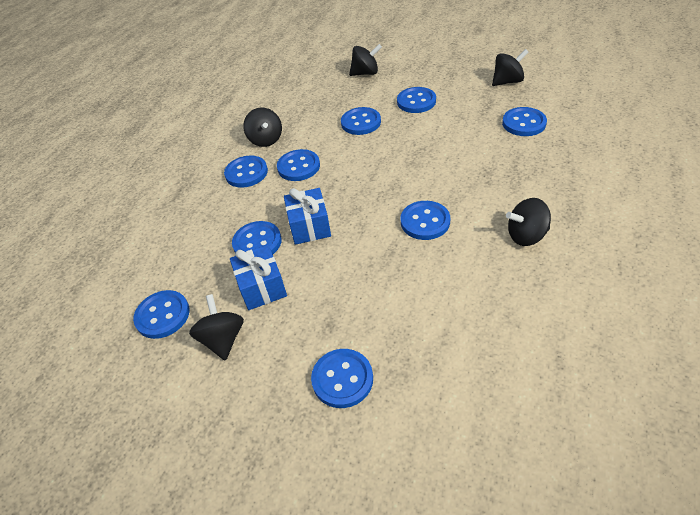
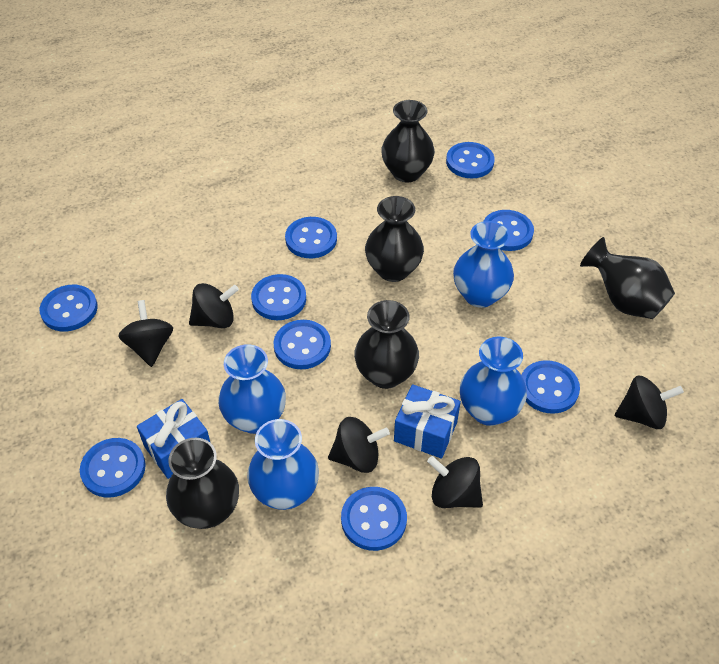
black vase: none = 0 -> [166,438,239,529] [354,300,419,389] [365,196,424,282] [381,100,435,182] [580,237,675,319] = 5
blue vase: none = 0 -> [218,344,286,434] [247,419,319,510] [453,221,514,308] [460,337,527,426] = 4

